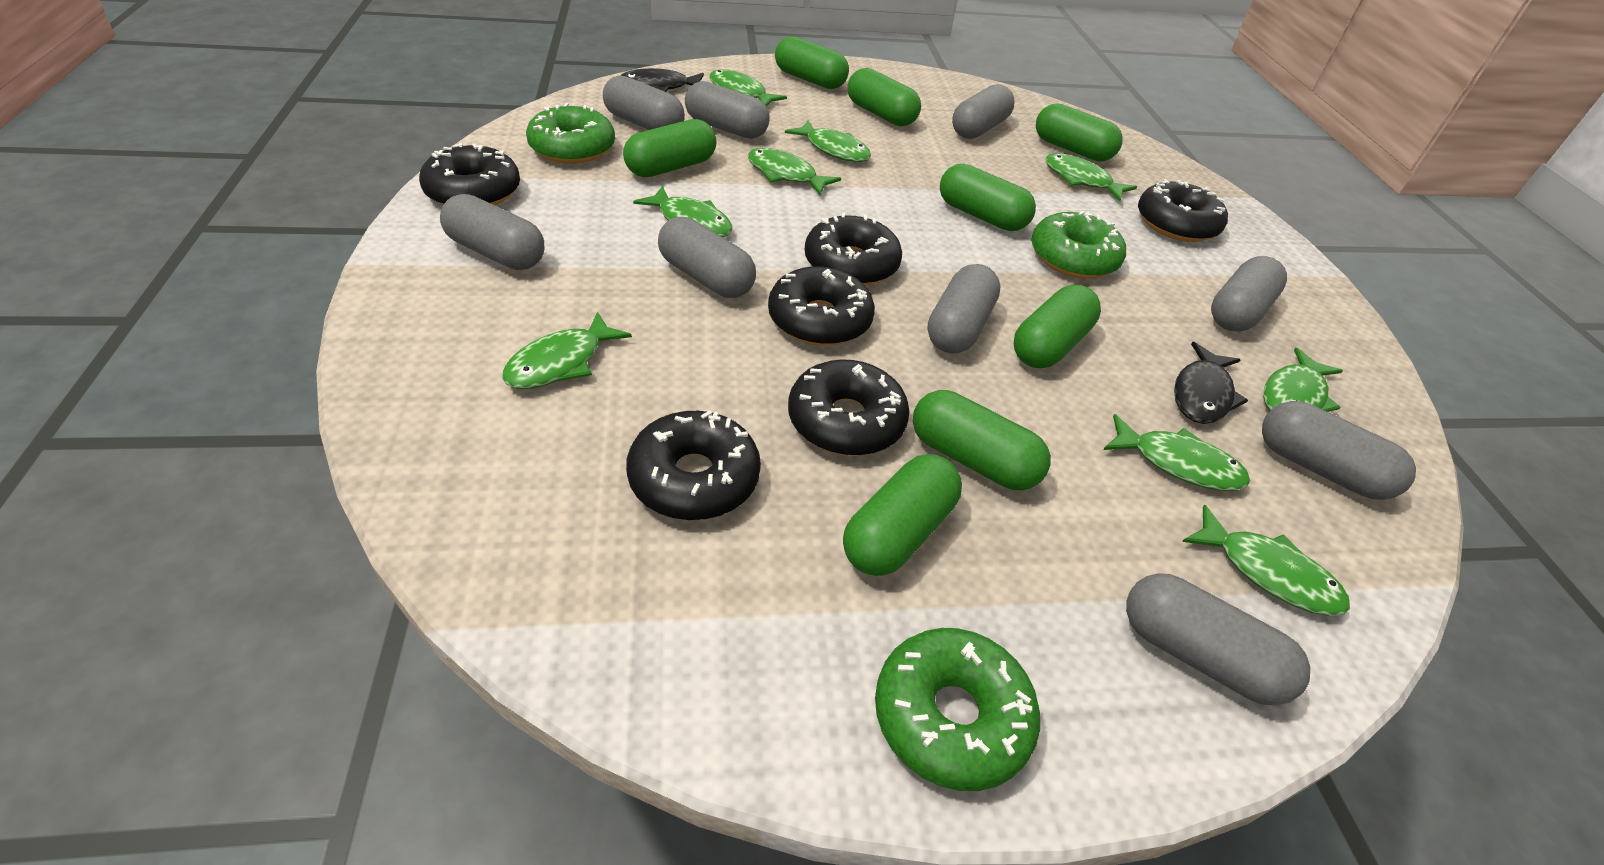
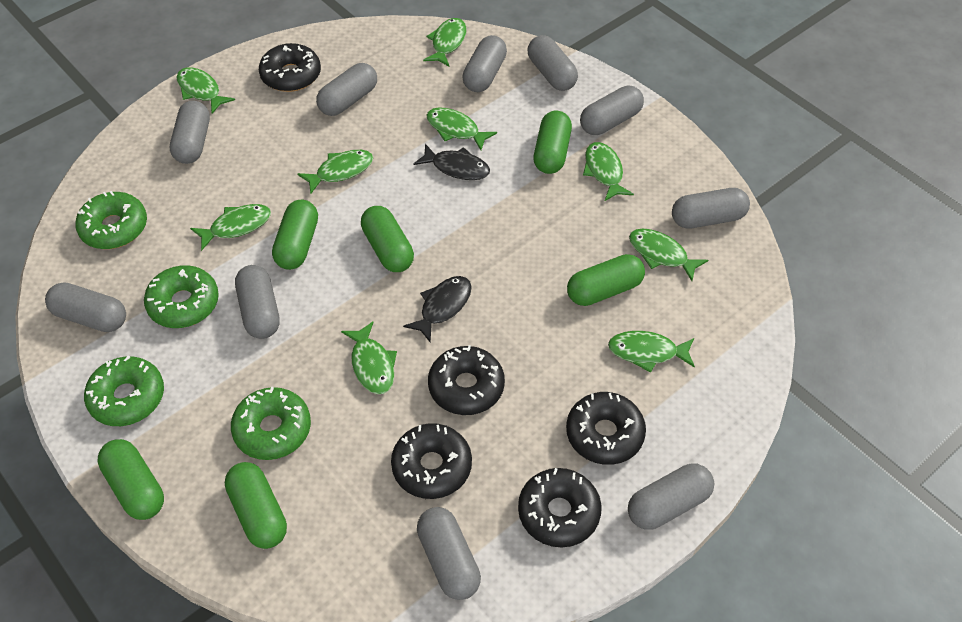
black donut: [419,143,520,205] [626,410,761,520] [768,266,875,346] [788,359,910,456] [805,212,902,286] [1138,179,1228,242] = 6 -> [259,43,321,92] [391,423,472,499] [428,345,505,415] [518,468,602,547] [566,392,646,465] = 5
green capsule: [623,119,716,177] [775,36,849,89] [843,454,962,576] [848,68,921,126] [913,390,1051,490] [940,164,1036,231] [1014,285,1101,368] [1036,103,1123,162] = 8 -> [97,439,164,520] [225,462,287,549] [272,200,318,270] [361,206,414,272] [533,111,572,174] [567,254,645,306] = 6
green donut: [526,103,615,164] [875,628,1040,791] [1031,211,1126,278] = 3 -> [75,191,147,249] [84,356,164,426] [144,265,219,328] [231,387,311,460] = 4
grey capsule: [440,194,544,270] [603,75,685,130] [658,217,756,298] [685,81,770,139] [927,264,1001,354] [952,84,1015,139] [1126,573,1310,706] [1211,256,1287,331] [1262,401,1416,500] = 9 -> [45,282,126,332] [170,101,210,164] [235,265,280,339] [316,63,377,116] [417,507,481,600] [462,35,507,92] [528,35,578,91] [580,86,644,135] [628,464,715,530] [672,188,750,228] = 10

